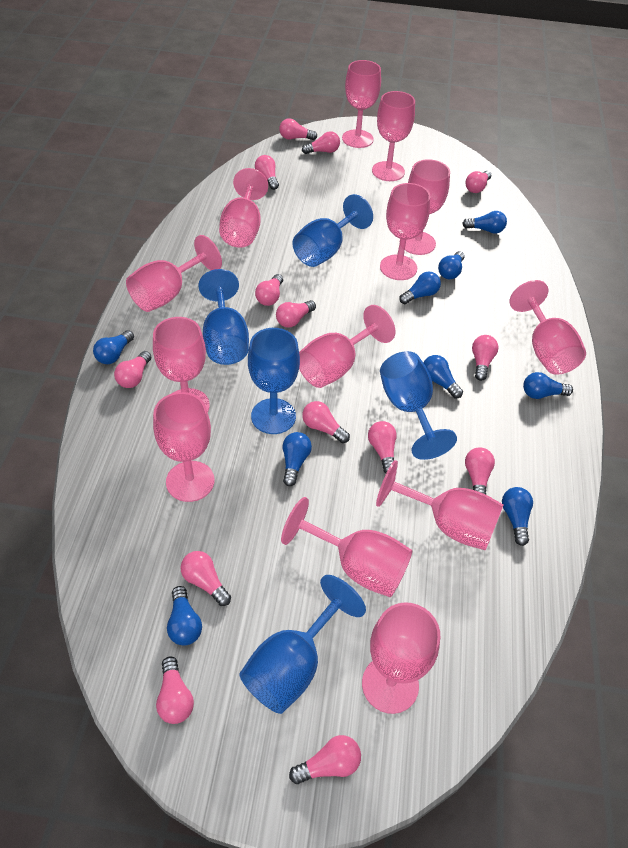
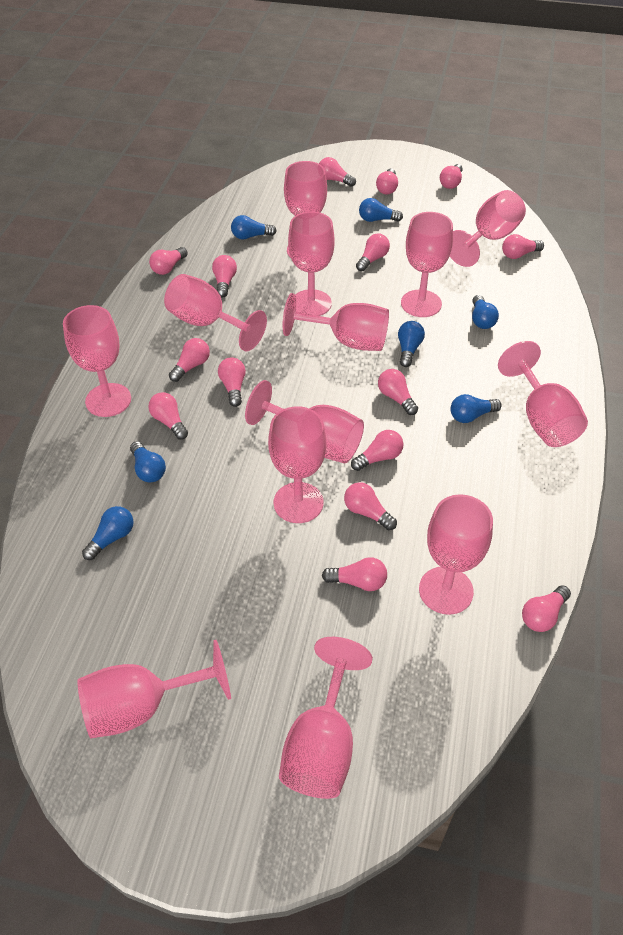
blue goblet: [198,269,249,365] [239,575,366,714] [248,328,300,434] [293,194,373,267] [380,351,457,460] = 5 -> none = 0
blue light bulb: [93,330,134,364] [167,586,202,646] [283,432,312,486] [399,271,441,304] [423,355,463,398] [438,251,465,279] [462,211,507,234] [502,487,533,546] [523,372,573,399] = 9 -> [82,506,134,560] [130,441,166,482] [231,215,277,240] [359,198,403,222] [398,321,425,367] [450,394,502,423] [472,295,499,329] = 7
pink light bulb: [114,351,151,388] [156,657,194,724] [181,551,231,606] [255,155,279,190] [255,274,283,306] [276,300,316,327] [279,118,317,140] [289,735,361,784] [302,131,340,154] [302,401,350,443] [368,421,397,473] [465,447,495,495] [466,171,491,193] [472,335,499,381] = 14 -> [148,392,188,440] [149,247,188,275] [169,338,210,382] [212,255,237,297] [218,357,246,407] [319,157,356,187] [322,557,387,591] [344,482,397,530] [351,430,403,471] [356,233,390,271] [376,168,398,194] [378,369,418,415] [440,164,463,189] [502,234,544,259] [522,585,571,632] = 15

